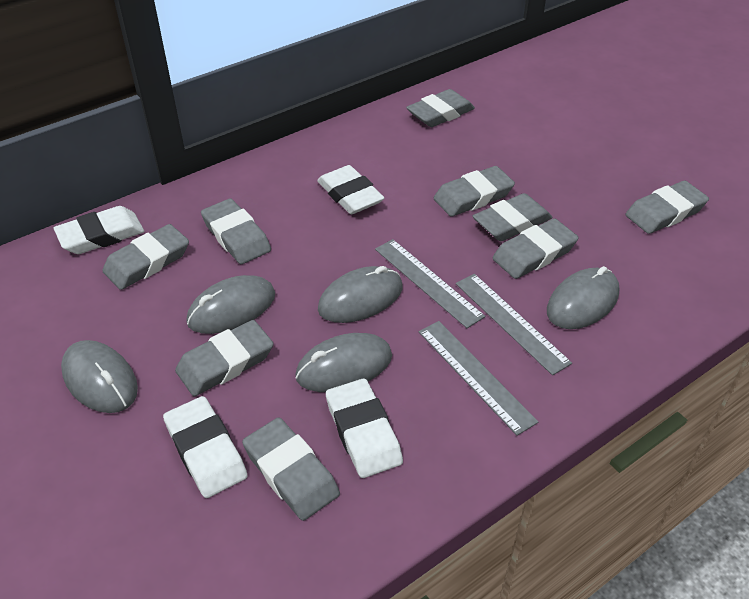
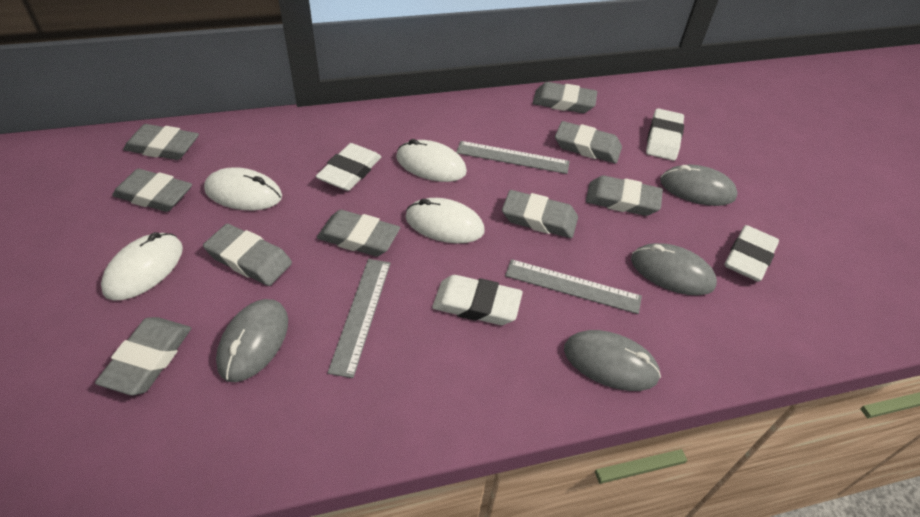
grey mouse: [61,340,138,413] [186,275,275,334] [295,333,392,392] [318,266,403,323] [547,266,619,329] = 5 -> [216,299,288,382] [564,330,661,391] [631,243,717,295] [660,165,738,206] = 4
white mouse: none = 0 -> [101,232,183,300] [204,167,282,210] [396,139,467,182] [406,198,485,243] = 4

